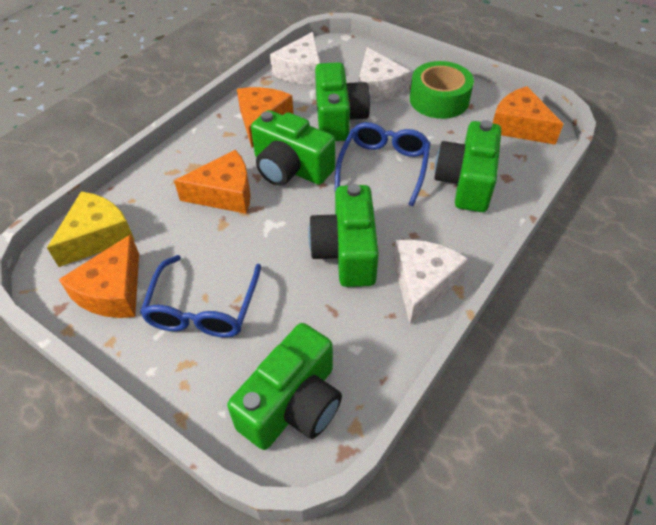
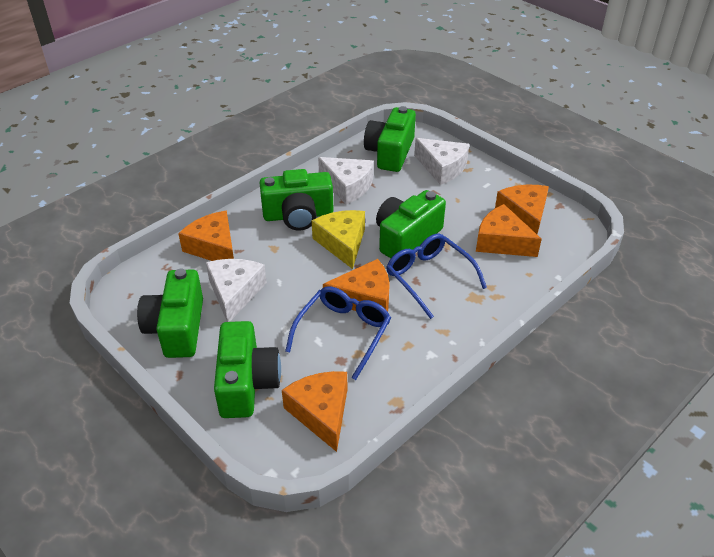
green tape: [410,61,474,119] = 1 -> none = 0
orange cheese: [59,234,139,318] [174,150,251,214] [237,87,294,148] [493,86,563,145] = 4 -> [178,211,234,261] [282,371,347,452] [323,259,390,312] [476,204,542,257] [495,185,549,234] = 5

